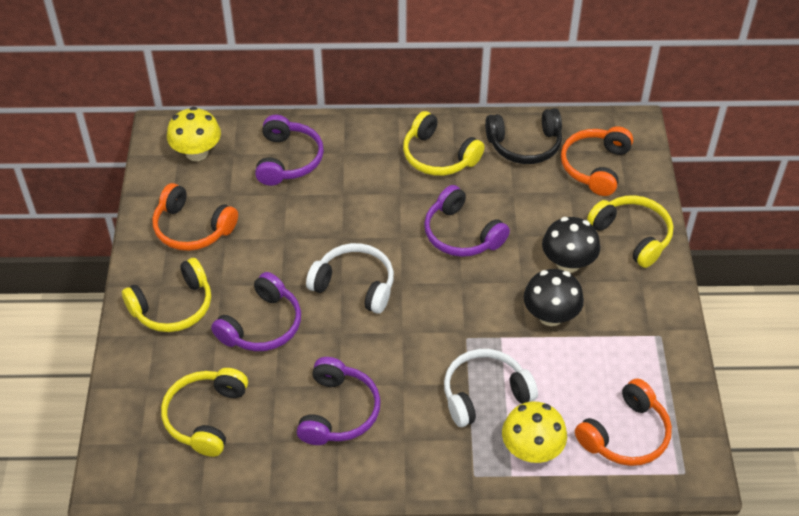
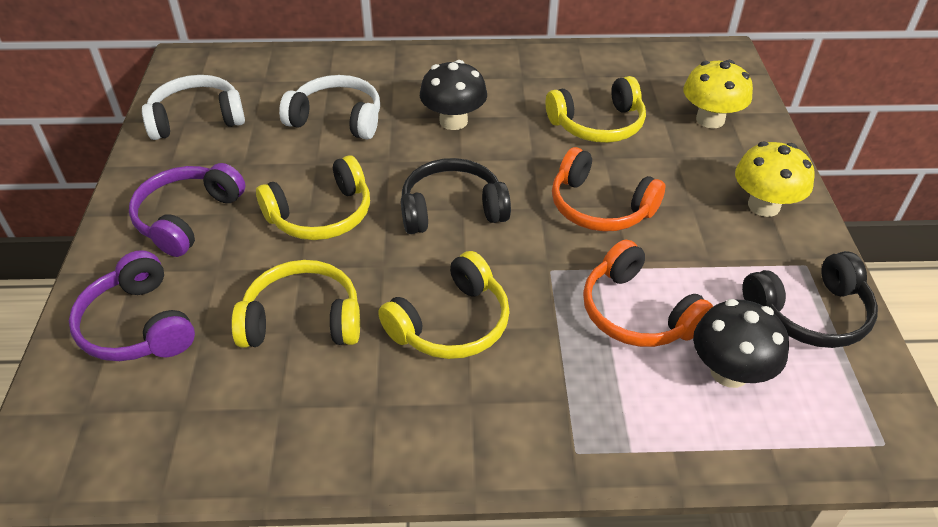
black headphones: [485,108,562,164] = 1 -> [401,158,511,234] [742,251,878,348] = 2
orange headphones: [152,183,238,251] [561,126,633,196] [575,378,672,466] = 3 -> [552,147,665,232] [583,240,713,347] = 2
purple headphones: [211,272,301,351] [255,115,324,186] [297,357,381,445] [424,185,510,257] = 4 -> [69,250,195,361] [129,163,246,257] = 2

